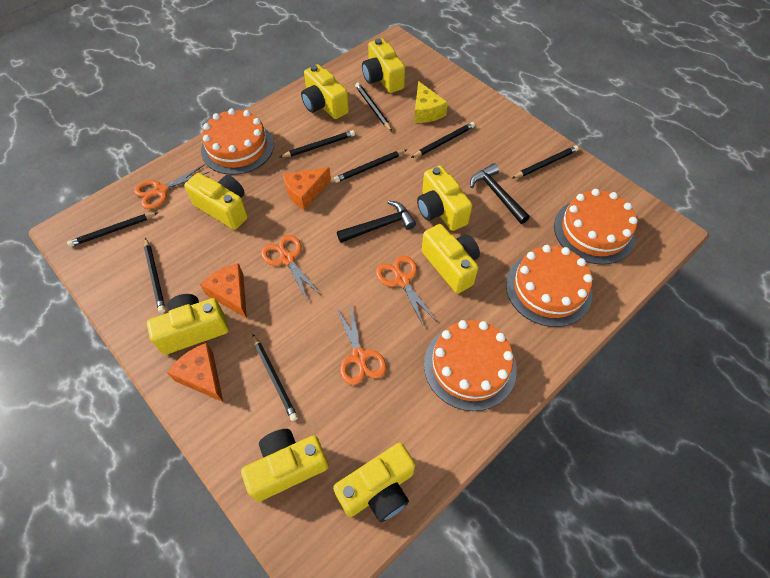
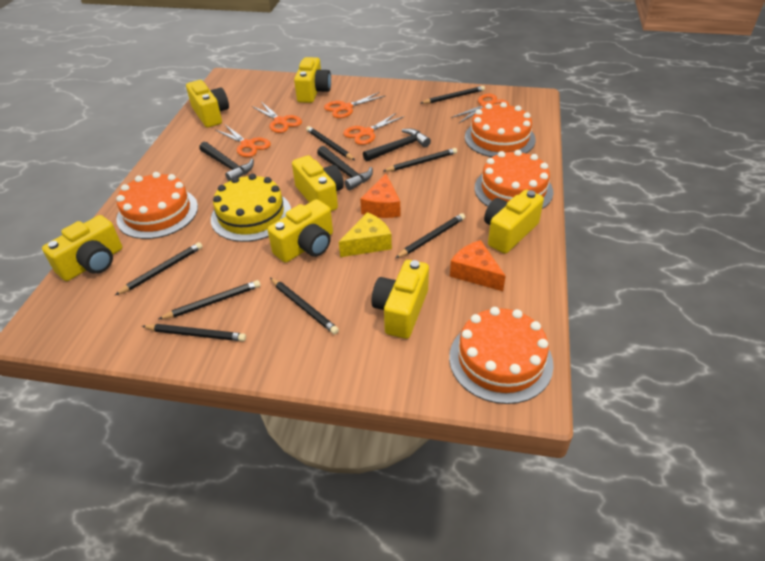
black hammer: [337,201,416,243] [470,163,530,224] = 2 -> [199,142,254,181] [317,146,373,190] [363,129,431,162] = 3
orange cheese: [167,343,223,402] [200,263,247,318] [283,167,331,210] = 3 -> [360,174,400,218] [450,240,506,291] = 2
orange scissors: [134,164,209,209] [261,235,321,302] [337,306,386,385] [376,256,437,327] = 4 -> [216,125,271,157] [252,102,302,133] [324,92,385,118] [343,113,404,145] [451,94,509,123] = 5
yellow cake: none = 0 -> [211,174,291,242] = 1
yellow camera: [147,294,229,355] [184,173,248,230] [241,429,329,502] [301,64,349,119] [333,443,415,522] [362,38,405,93] [417,165,472,231] [422,224,480,294] = 8 -> [42,215,122,281] [186,80,229,128] [268,199,333,263] [292,155,344,211] [294,57,331,103] [372,260,429,339] [484,190,544,254] = 7

